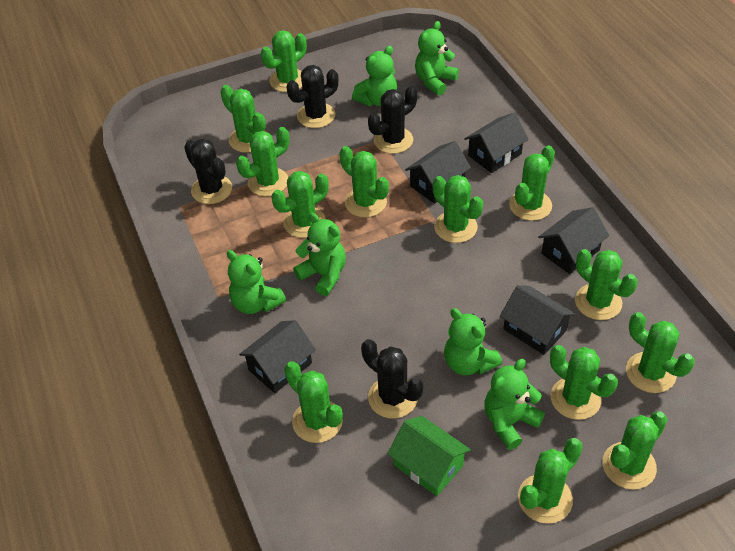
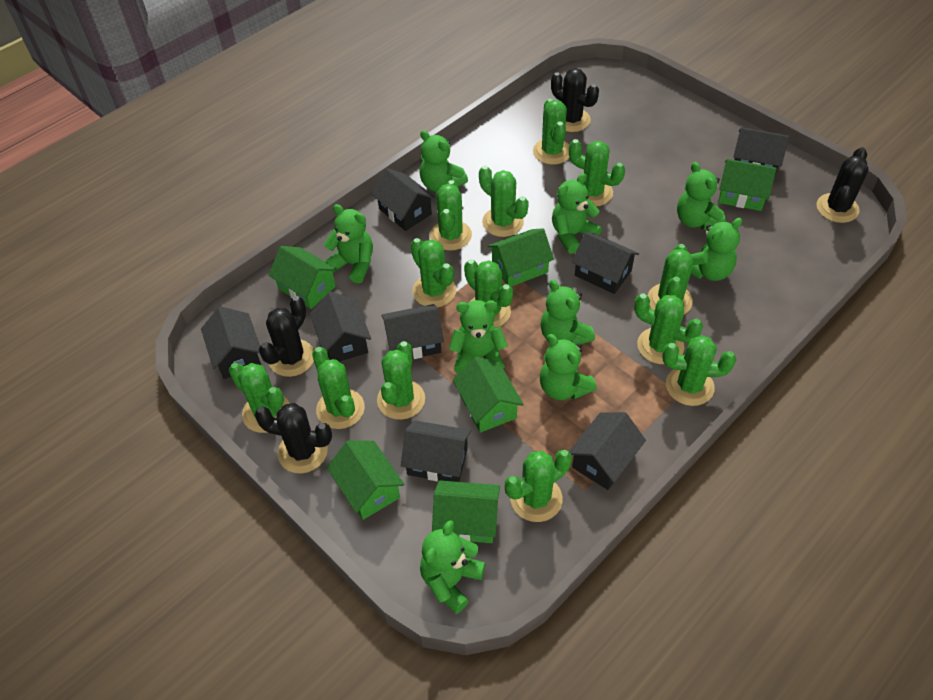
black house: [239,320,316,393] [405,141,471,204] [464,113,529,173] [500,285,575,355] [538,207,609,274] = 5 -> [201,306,261,379] [310,292,371,362] [372,168,436,231] [381,304,444,359] [401,420,471,482] [569,412,646,490] [572,232,639,294] [733,127,789,178] = 8
green house: [387,416,471,496] = 1 -> [268,246,338,309] [327,440,404,520] [432,480,500,543] [453,356,524,433] [488,228,554,287] [718,159,777,211] = 6
green teddy bear: [227,250,286,314] [293,213,346,296] [352,46,397,106] [415,21,459,95] [444,308,502,375] [484,359,545,450] = 6 -> [324,204,373,283] [420,130,468,192] [420,520,485,614] [449,300,508,374] [540,280,595,345] [540,334,597,400] [552,173,602,254] [677,162,726,230] [691,218,742,281] = 9

